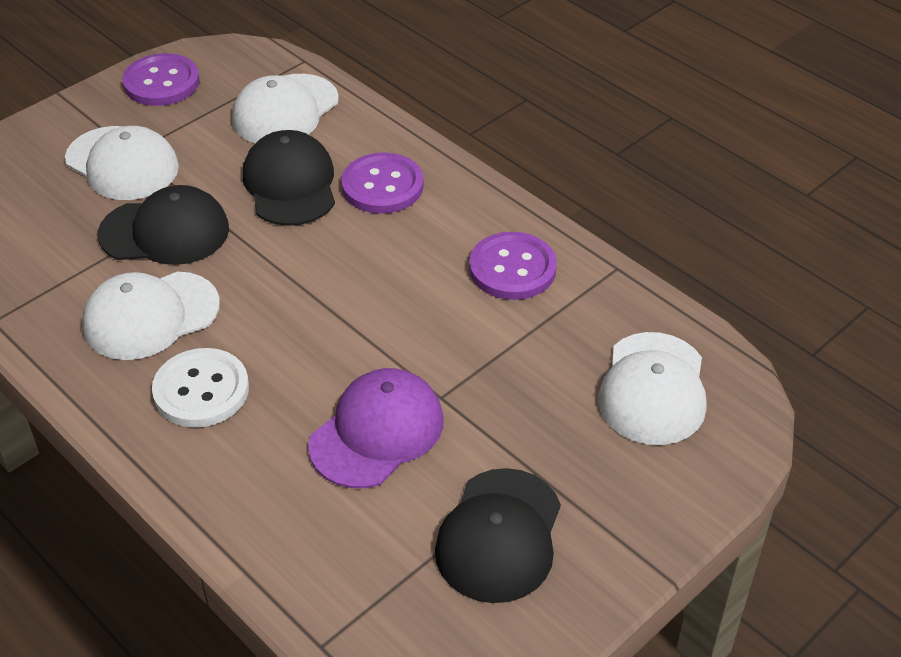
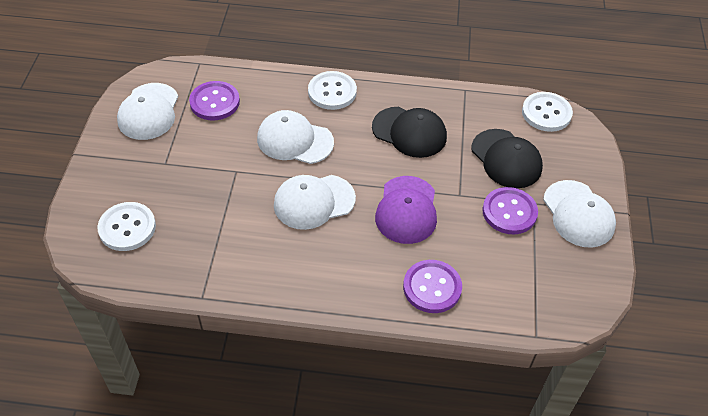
black cap: [98,185,229,265] [243,130,335,226] [435,468,561,603] = 3 -> [372,107,447,158] [472,129,543,188] = 2
white button: [152,348,249,427] = 1 -> [97,202,156,251] [308,71,357,110] [522,92,573,132] = 3

